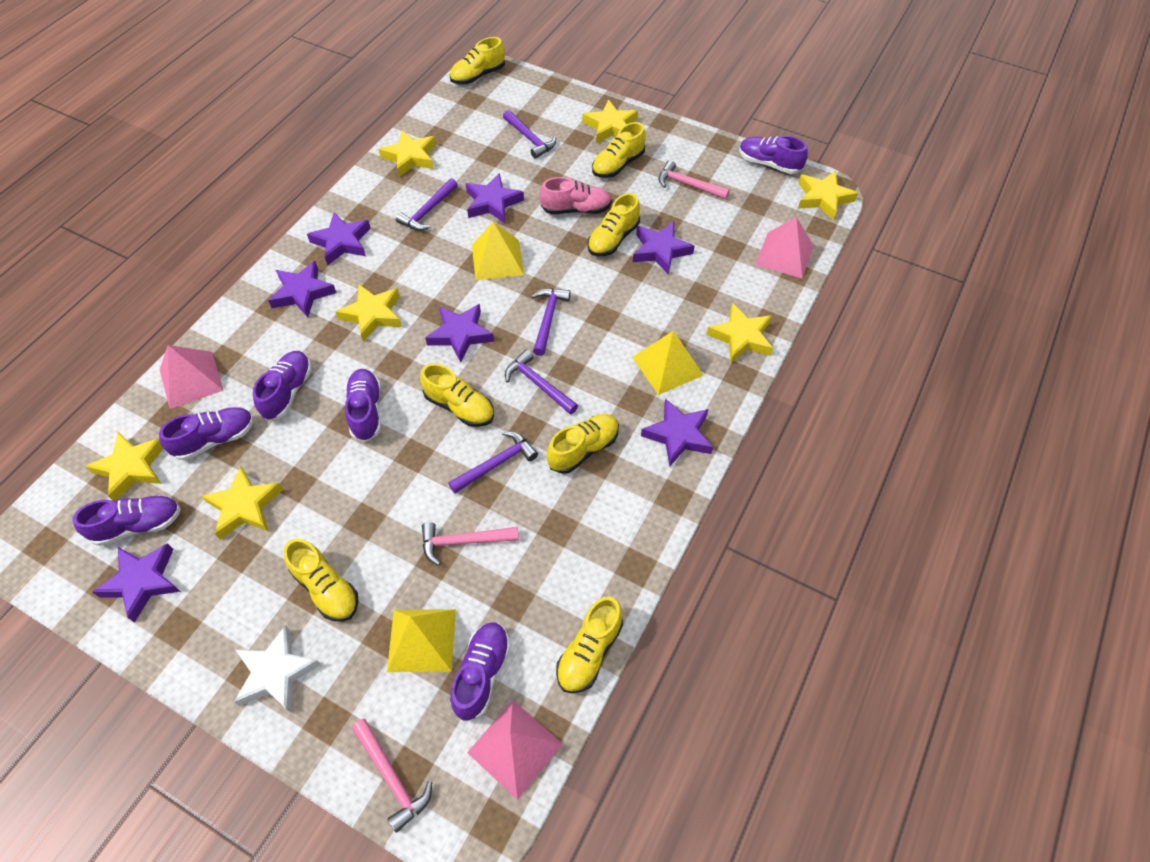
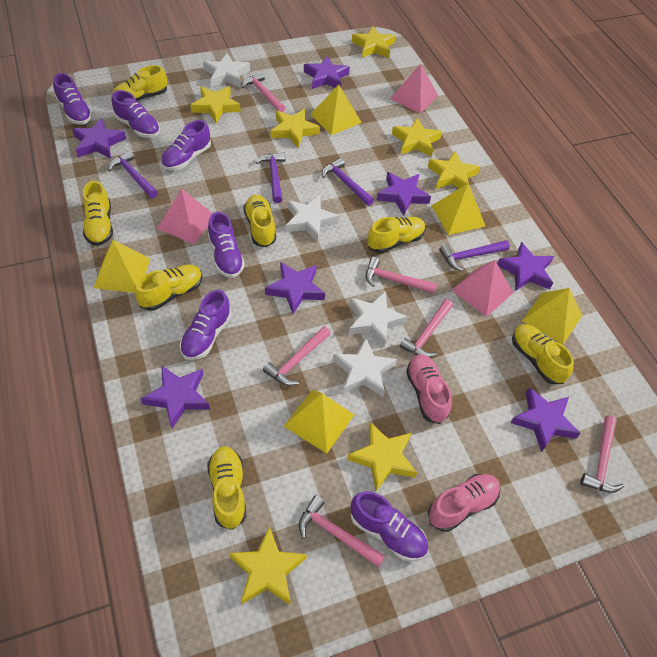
pink hammer: [352,719,432,833] [422,522,519,566] [658,160,730,200] = 3 -> [242,72,285,112] [263,326,331,386] [299,495,385,567] [366,257,437,294] [400,299,453,358] [580,416,624,493] = 6
pink shoe: [539,177,612,214] = 1 -> [406,354,452,424] [428,474,500,532] = 2
purple hammer: [396,178,458,231] [448,432,538,493] [503,110,556,159] [505,349,578,414] [532,288,571,356] = 5 -> [108,150,158,198] [256,153,285,203] [322,158,374,206] [439,240,510,271] = 4
white star: [234,625,321,713] = 1 -> [203,53,250,87] [286,195,339,242] [333,338,397,397] [348,291,408,347] = 4
yellow pyramid: [387,609,456,672] [472,222,524,280] [632,331,703,395] = 3 -> [93,240,150,293] [284,389,354,453] [310,84,362,135] [432,183,486,235] [522,288,583,345] = 5

